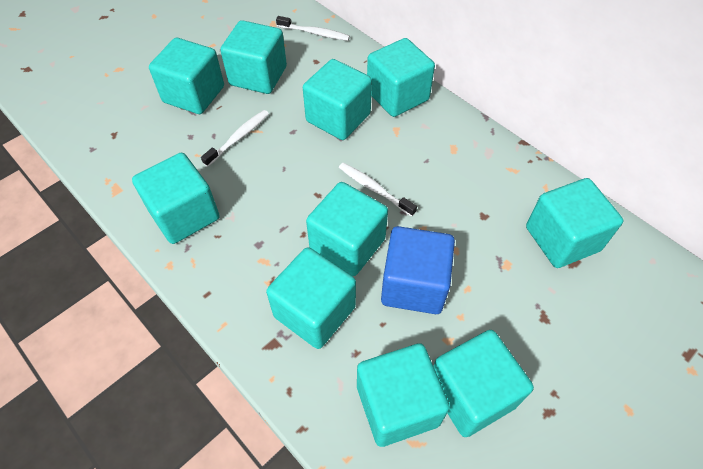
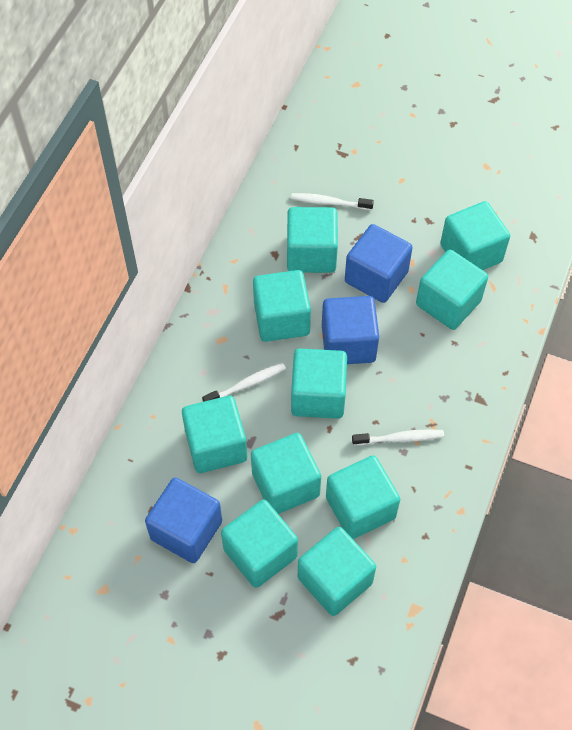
blue cube: [381,226,455,314] = 1 -> [145,477,222,563] [322,296,379,364] [345,224,413,303] = 3

